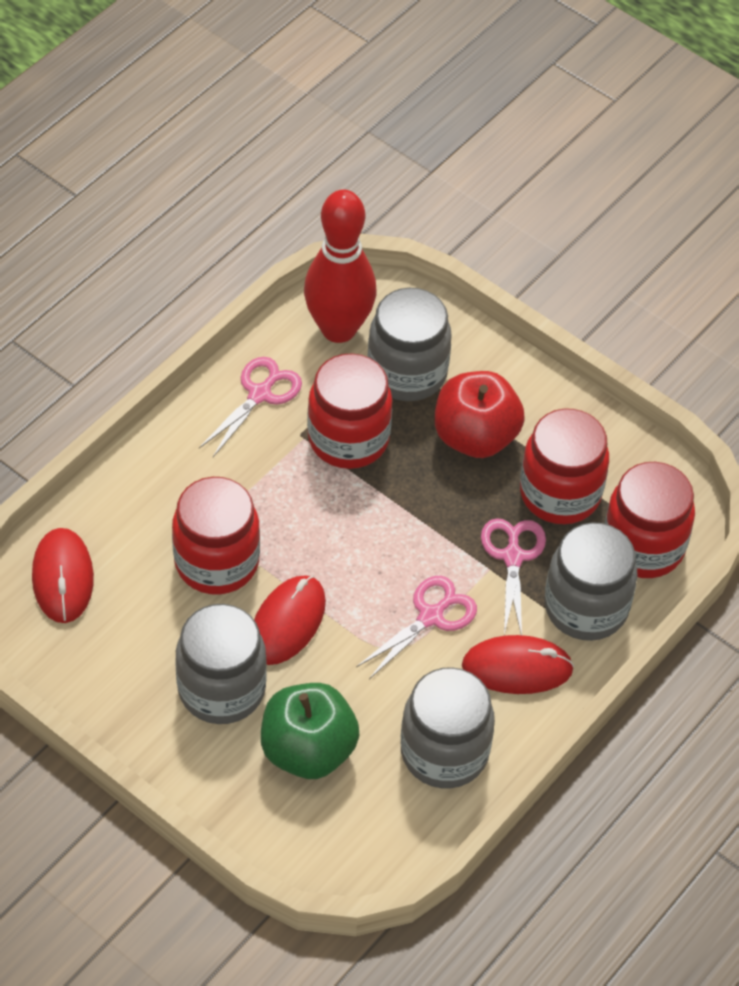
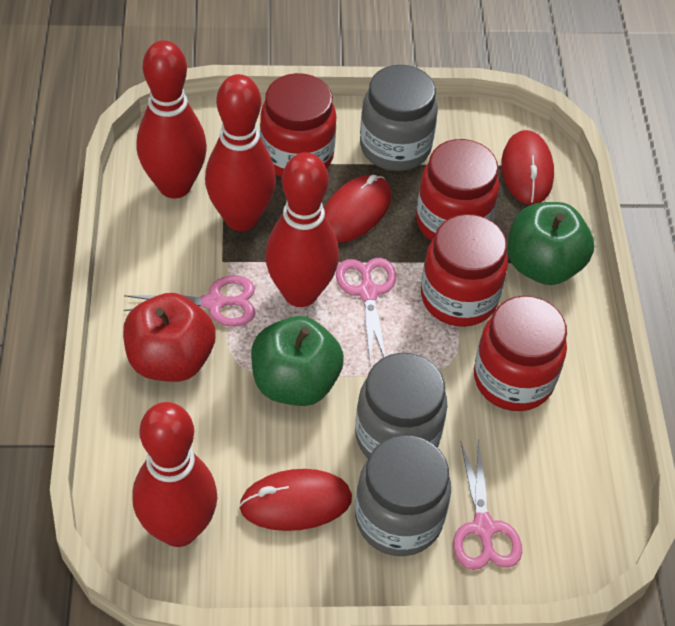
green apple: [261,683,359,779] = 1 -> [251,316,344,406] [507,202,594,285] = 2
grey jar: [175,604,267,724] [367,288,452,401] [401,667,495,788] [545,522,637,641] = 4 -> [355,353,448,459] [355,435,451,556] [360,65,438,171] = 3
red bowling pin: [304,190,376,343] = 1 -> [132,402,217,547] [137,40,207,198] [205,74,276,231] [265,152,339,307] = 4

